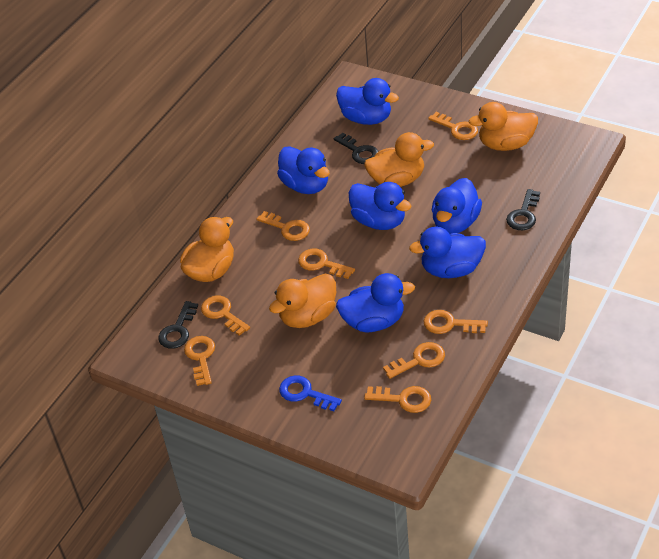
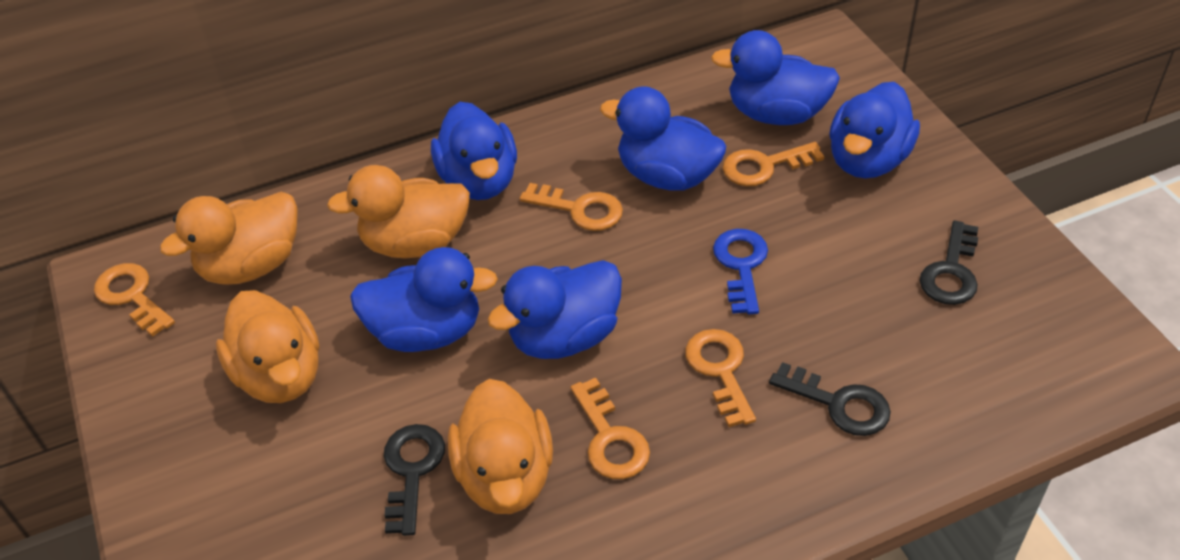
orange key: [184,336,215,386] [201,296,250,336] [257,211,310,241] [298,249,355,279] [364,386,431,413] [383,342,445,379] [424,310,488,334] [428,112,478,140] = 8 -> [94,263,175,337] [520,183,623,231] [570,378,650,479] [685,329,756,427] [723,142,824,186] = 5

